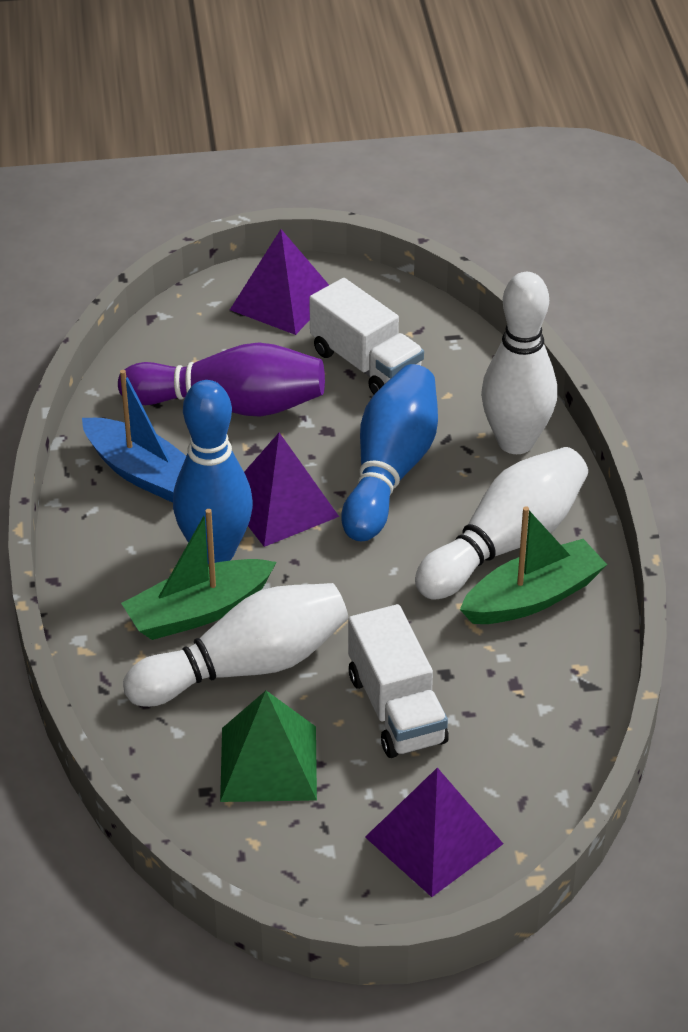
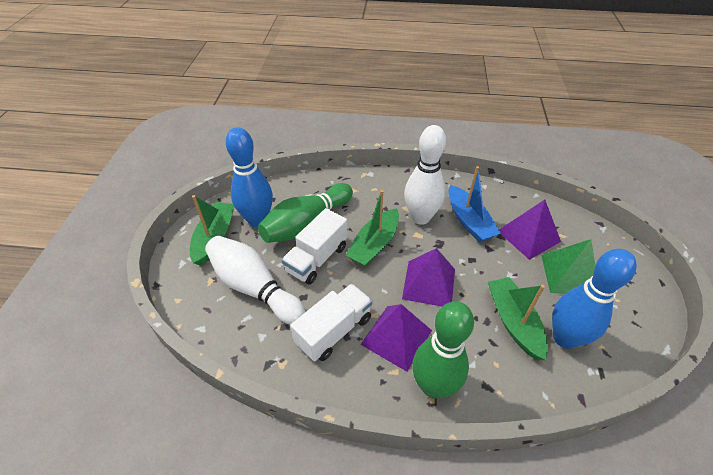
green boat: [121,509,276,640] [460,506,607,624] = 2 -> [190,195,234,266] [346,190,399,267] [488,277,548,360] = 3
green bowling pin: none = 0 -> [258,183,353,243] [412,301,474,399] = 2
purple bowling pin: [118,343,325,417] = 1 -> none = 0
white bowling pin: [123,583,348,707] [415,447,588,600] [481,272,557,454] = 3 -> [205,236,305,325] [404,125,446,225] = 2

